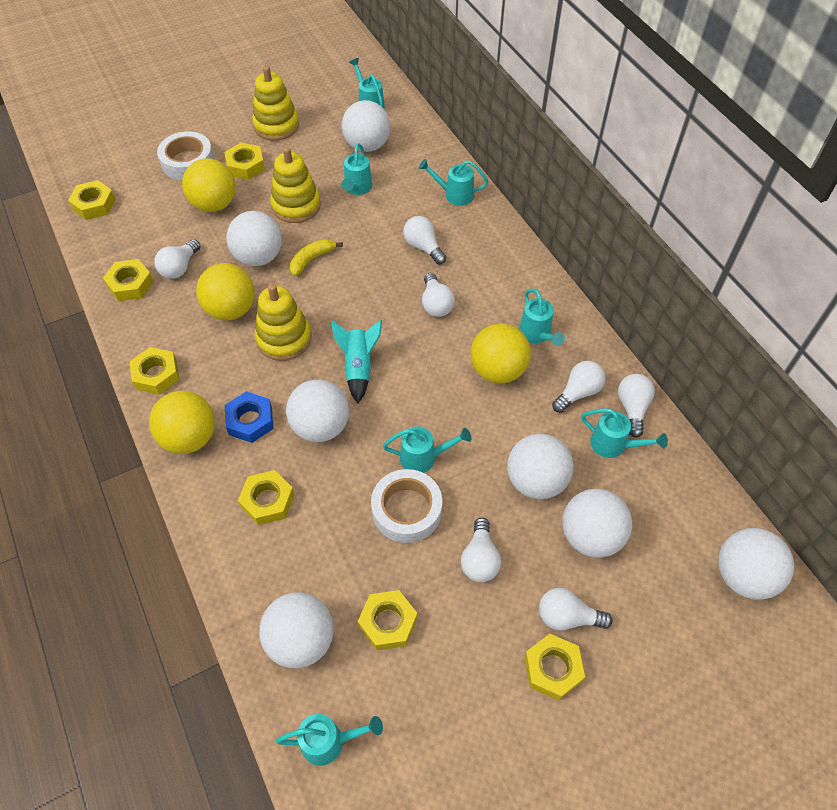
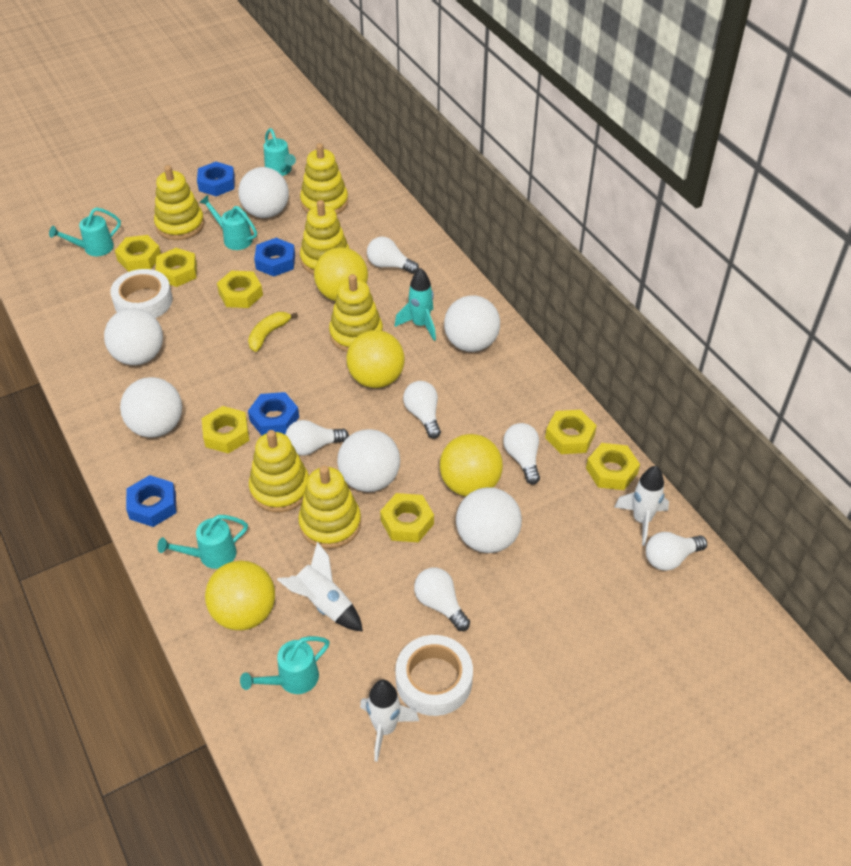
blue nut: [225,391,274,443] = 1 -> [126,475,177,527] [197,162,235,196] [248,392,299,435] [254,238,295,277] = 4
turquoise watering can: [276,714,383,766] [342,143,372,195] [349,58,385,110] [383,426,472,473] [419,159,488,206] [519,289,565,346] [581,408,668,458] = 7 -> [49,207,121,256] [157,515,248,569] [199,195,257,250] [240,636,330,694] [264,128,296,176] = 5
white ball: [226,211,282,266] [259,592,334,669] [286,380,349,442] [342,100,390,152] [507,434,573,499] [562,489,632,558] [718,528,794,600] = 7 -> [104,308,163,365] [120,377,182,438] [238,167,289,218] [337,429,400,492] [444,295,500,352] [456,487,522,553] = 6
white light bulb: [154,239,201,279] [403,216,446,264] [422,273,455,317] [461,518,501,582] [539,588,613,631] [552,361,606,413] [618,374,655,438] = 7 -> [285,420,349,455] [367,237,419,274] [403,381,441,439] [414,568,470,631] [503,423,540,484] [646,532,707,571] = 6
white rocket: none = 0 -> [277,542,363,632] [360,680,419,762] [614,466,669,546] = 3
yellow stacking toy: [252,66,299,141] [255,284,311,361] [270,147,321,223] = 3 -> [154,165,204,240] [249,430,309,513] [298,466,361,549] [300,143,348,214] [300,200,350,275] [329,274,383,352] = 6

